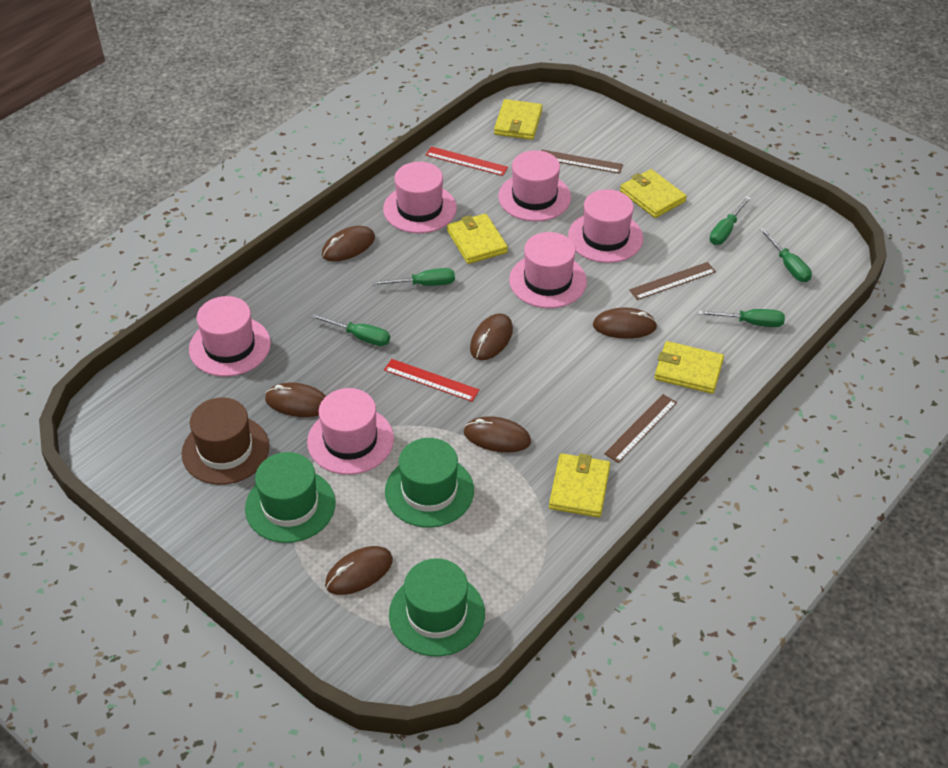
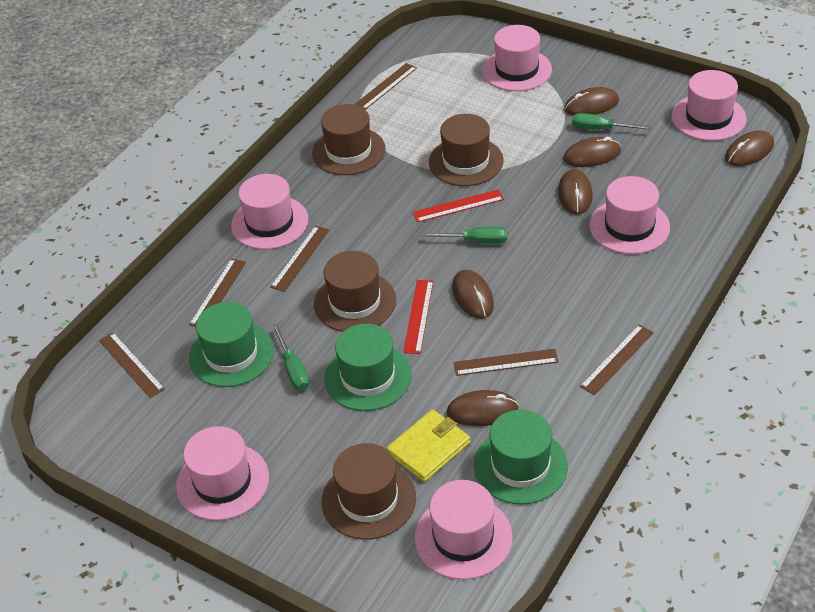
brown hat: [182,397,269,485] = 1 -> [312,104,386,175] [314,251,396,332] [321,443,416,540] [429,114,504,186] = 4
brown ruler: [541,150,623,174] [604,394,677,463] [629,262,716,300] = 3 -> [99,332,165,398] [189,259,246,327] [270,226,329,292] [354,63,417,110] [453,349,559,376] [580,325,654,395] = 6
green screwdriver: [311,314,390,346] [372,268,455,286] [698,309,785,327] [710,196,751,245] [759,228,812,282] = 5 -> [272,323,310,390] [422,227,507,244] [572,113,652,130] = 3
yellow wallet: [447,213,508,264] [494,99,543,140] [549,453,610,517] [620,169,687,218] [654,341,724,394] = 5 -> [386,409,470,482] = 1

